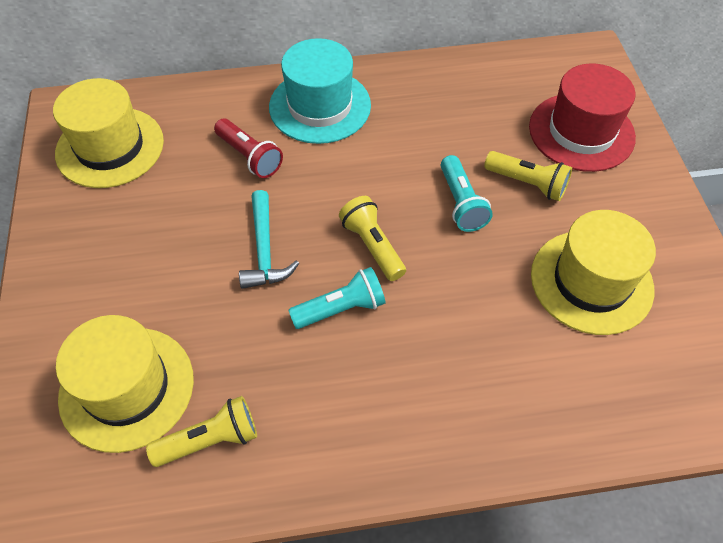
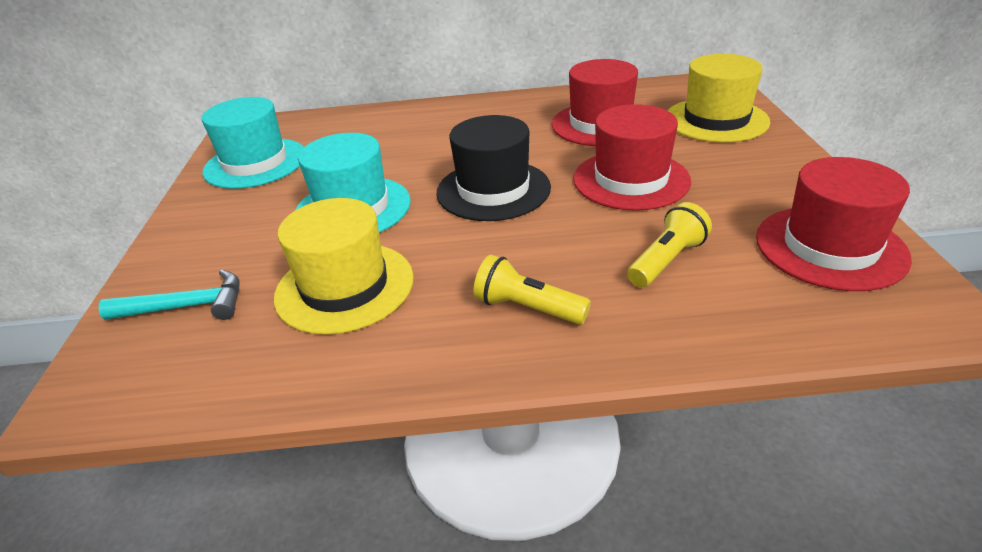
black hat: none = 0 -> [437,115,551,221] = 1
red flashlight: [214,119,283,178] = 1 -> none = 0
red hat: [529,63,636,172] = 1 -> [552,59,638,146] [573,104,691,211] [756,157,912,291] = 3
turquoise flashlight: [288,267,386,329] [441,155,493,232] = 2 -> none = 0
turquoise hat: [269,38,371,144] = 1 -> [202,97,304,189] [295,133,411,233] = 2
yellow flashlight: [146,396,257,467] [339,196,406,281] [484,151,572,201] = 3 -> [473,255,591,325] [627,202,712,287] = 2
yellow hat: [53,78,164,188] [56,315,194,453] [531,210,656,335] = 3 -> [274,198,414,335] [668,54,770,142] = 2

